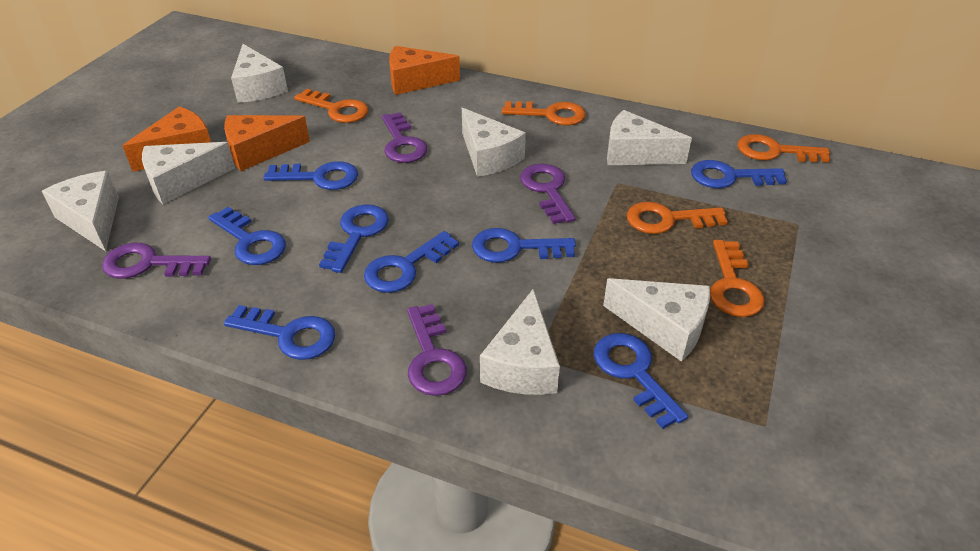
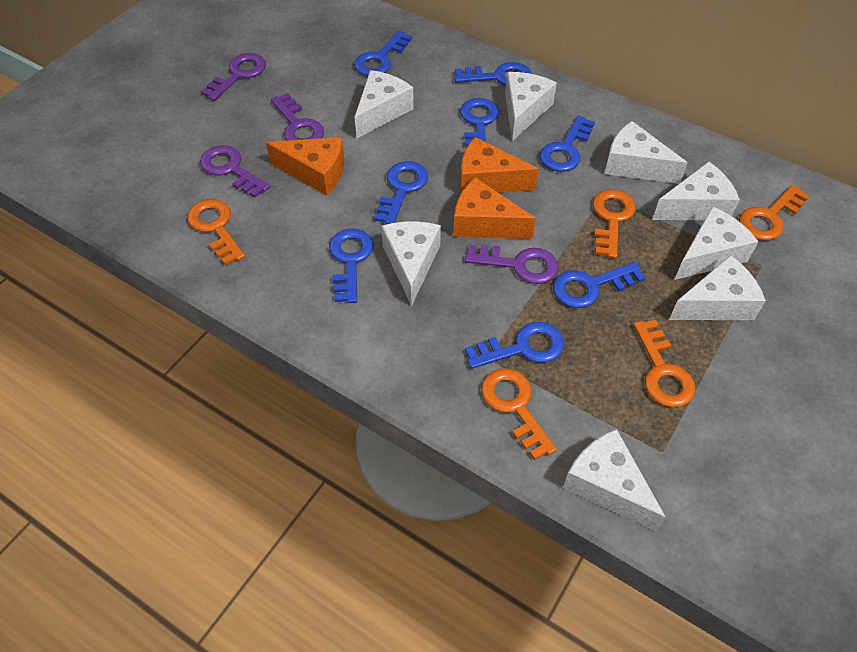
white cheese: [42,171,119,251] [142,142,235,204] [231,44,288,103] [462,108,526,177] [480,289,560,395] [603,278,710,362] [607,110,692,165] = 7 -> [355,70,414,138] [381,221,441,306] [505,72,557,141] [563,429,666,532] [605,121,688,184] [652,161,740,220] [669,255,766,320] [674,206,758,280] = 8

